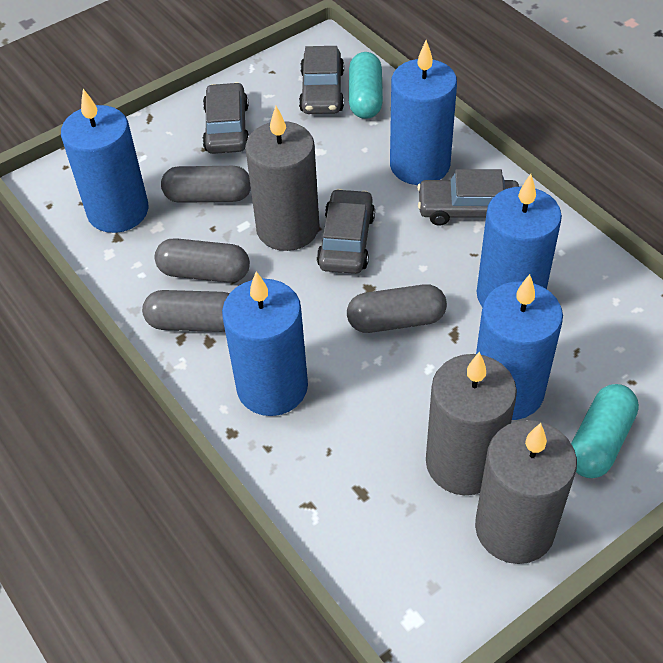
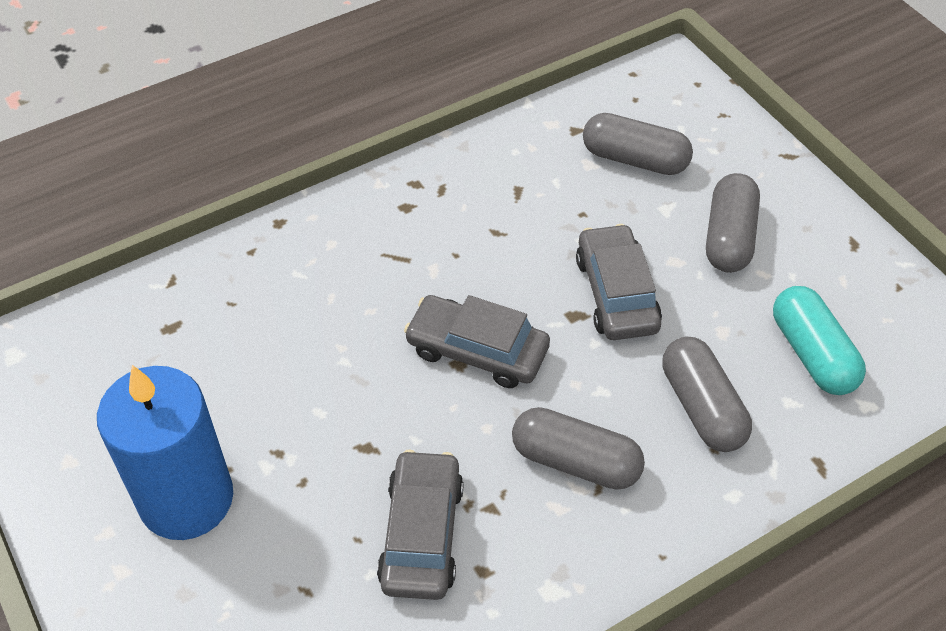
blue candle: [61,89,149,233] [222,271,308,416] [390,40,457,185] [476,274,563,420] [477,174,562,307] = 5 -> [97,365,233,540] = 1
grey candle: [245,106,319,251] [426,352,517,495] [475,420,577,564] = 3 -> none = 0
grey car: [202,82,249,154] [299,46,344,114] [317,189,375,274] [417,169,519,226] = 4 -> [377,450,464,600] [404,295,550,388] [576,224,662,340] = 3
turquoise capsule: [349,52,383,119] [571,384,639,478] = 2 -> [773,286,866,395] = 1

